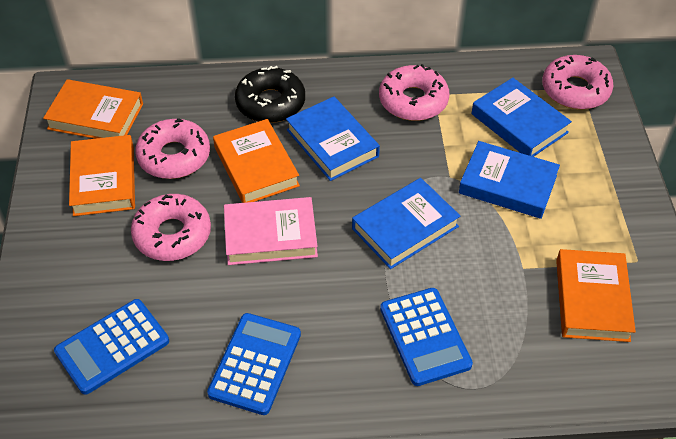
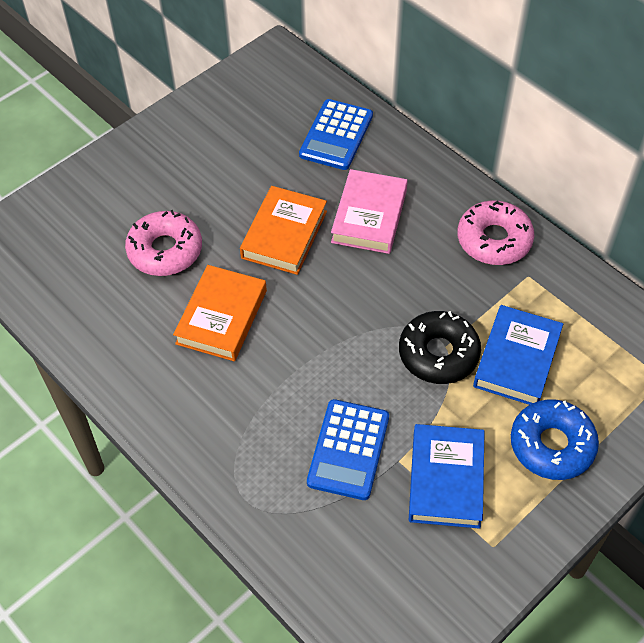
blue book: [286,96,380,181] [352,178,461,269] [459,141,560,219] [471,78,572,157] = 4 -> [409,424,485,529] [473,305,563,405] = 2
blue calculator: [54,299,169,395] [207,313,301,415] [380,288,473,386] = 3 -> [299,99,373,170] [307,399,389,500] = 2
blue donut: none = 0 -> [511,399,599,480] = 1
orange book: [43,79,143,139] [69,135,135,216] [213,119,300,203] [556,249,636,342] = 4 -> [173,265,267,361] [240,186,327,275] = 2
pink donut: [131,194,211,261] [135,118,210,179] [379,64,450,121] [542,55,613,110] = 4 -> [125,210,202,276] [457,200,534,265] = 2

